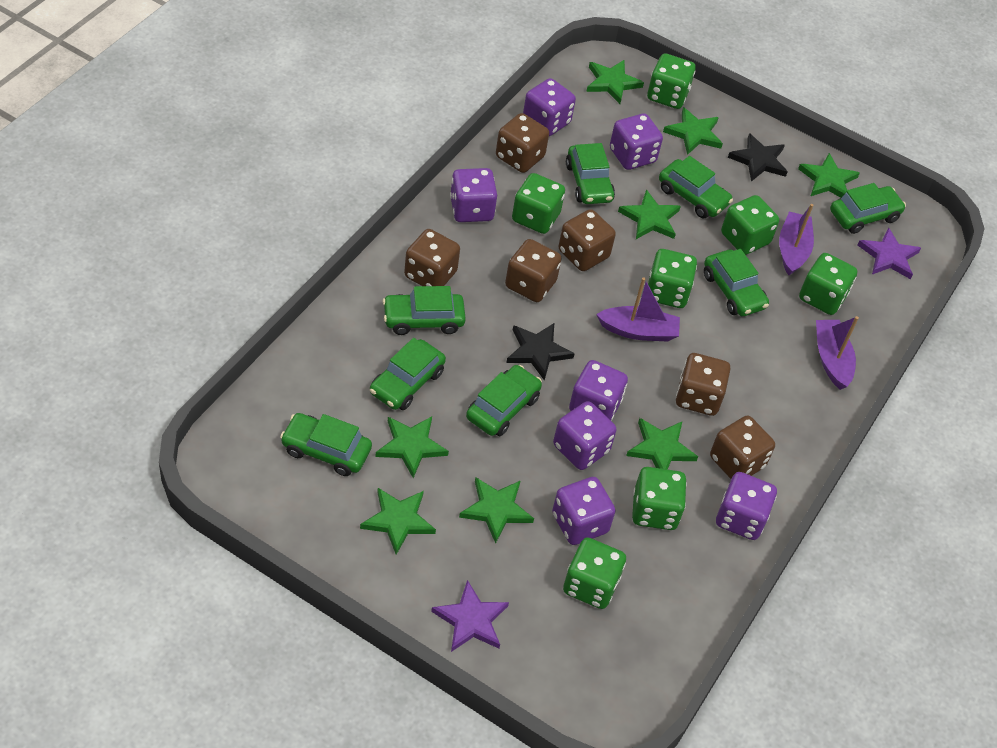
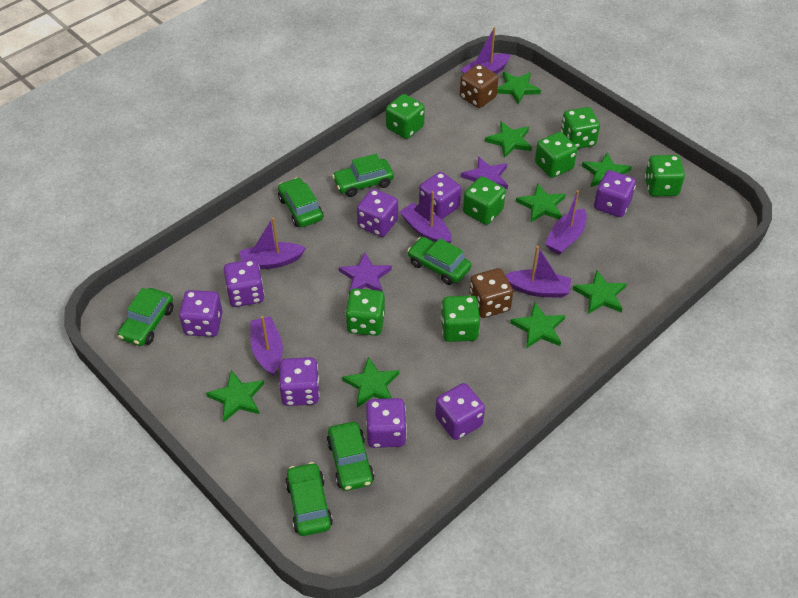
black star: [506,323,575,381] [728,133,788,182] = 2 -> none = 0
brown dice: [404,229,460,286] [496,113,549,173] [505,239,562,302] [558,209,616,271] [676,353,731,416] [710,416,775,479] = 6 -> [460,64,499,108] [469,268,513,318] = 2
green car: [280,413,372,476] [370,338,446,410] [383,286,466,335] [466,365,542,436] [566,143,615,204] [659,156,733,218] [704,249,769,316] [830,183,906,234] = 8 -> [118,288,174,346] [278,177,323,227] [285,462,333,536] [327,422,374,491] [332,154,394,197] [407,237,471,285] = 6
purple boat: [596,277,680,342] [779,204,814,275] [816,316,859,390] = 3 -> [240,218,306,269] [250,316,283,376] [400,191,452,243] [461,27,511,74] [505,246,571,298] [545,190,587,255] = 6
purple dice: [450,168,497,222] [523,78,576,136] [552,477,616,545] [553,401,616,470] [569,360,628,421] [610,113,663,170] [716,472,777,540] = 7 -> [179,290,223,337] [224,259,264,307] [279,357,320,406] [357,189,398,237] [366,398,407,448] [419,172,461,219] [435,383,485,440] [594,170,636,217] = 8

